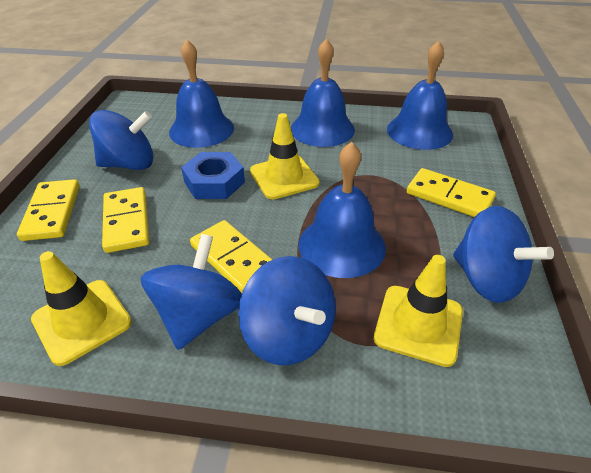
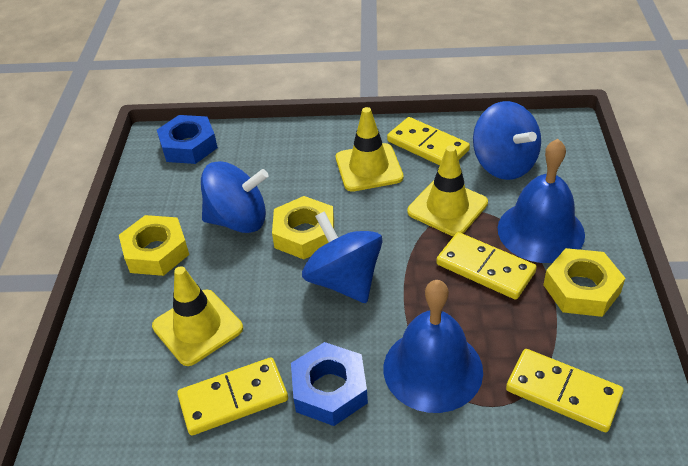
blue bell: [169,40,234,148] [291,38,355,147] [299,142,386,278] [387,40,453,150] = 4 -> [383,280,483,413] [498,139,585,263] = 2
blue nut: [181,152,245,199] = 1 -> [157,115,218,164] [291,342,368,426] = 2
blue spinning top: [89,110,154,170] [140,234,242,350] [238,256,336,365] [453,206,554,303] = 4 -> [201,161,269,233] [302,211,383,303] [473,101,541,180] = 3
yellow nut: none = 0 -> [119,215,189,276] [272,196,334,259] [543,248,625,317] = 3

